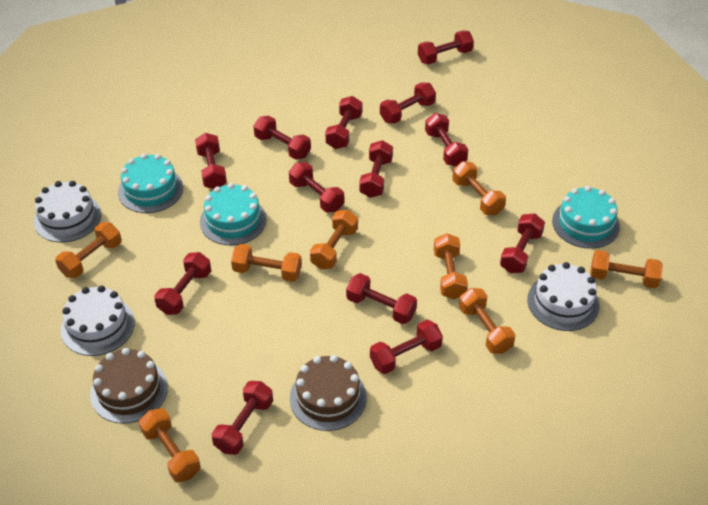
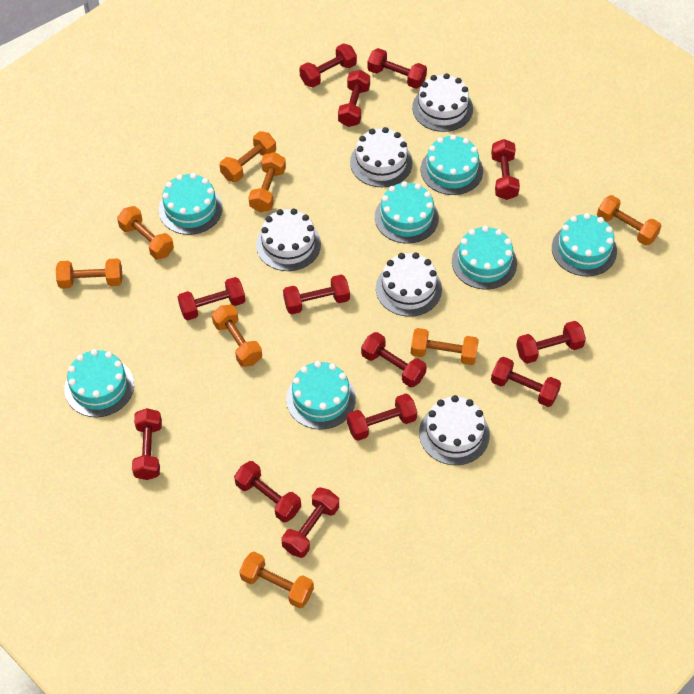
brown cake: [90,348,168,424] [290,355,367,431] = 2 -> none = 0
turquoise cake: [118,153,183,213] [200,183,267,245] [552,186,620,249] = 3 -> [65,349,134,417] [159,173,223,235] [286,361,356,429] [375,181,439,244] [421,134,483,195] [452,226,517,290] [552,213,617,276] = 7
white cake: [34,181,101,243] [61,285,135,356] [527,262,600,331] = 3 -> [256,208,321,271] [350,127,413,187] [376,252,442,317] [412,73,473,132] [419,395,490,465] = 5

